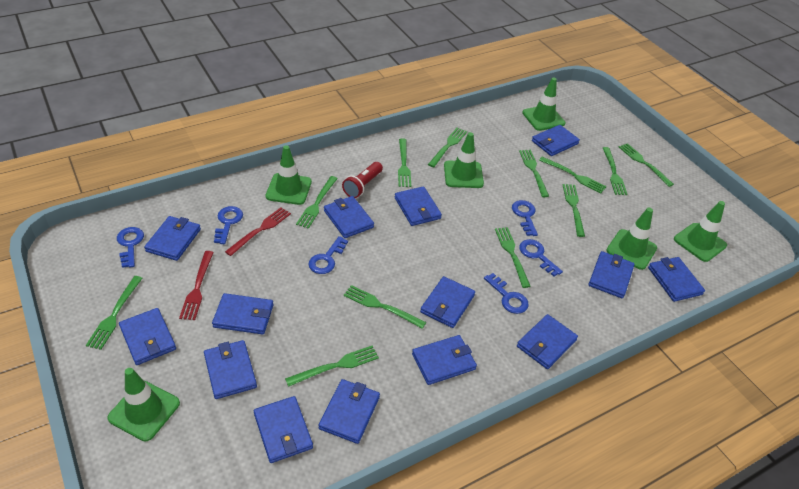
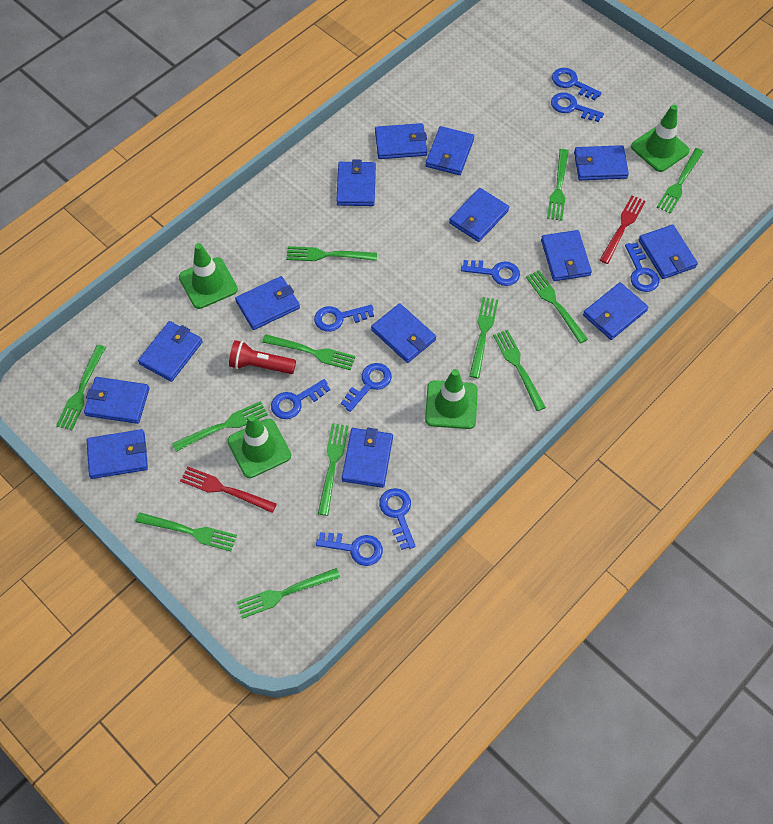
blue key: [117,227,144,268] [214,206,243,244] [309,236,348,274] [484,273,529,314] [512,200,538,236] [519,239,563,277] = 6 -> [271,379,330,419] [314,305,374,332] [316,532,383,566] [341,363,392,412] [379,488,416,550] [461,260,520,286] [551,92,604,122] [552,68,602,101] [625,243,659,292] = 9
green traffic cone: [107,368,180,442] [266,145,312,205] [444,132,484,188] [522,77,565,131] [606,208,657,270] [674,201,727,262] = 6 -> [179,243,238,309] [227,414,291,478] [425,369,478,429] [631,105,690,172] = 4

